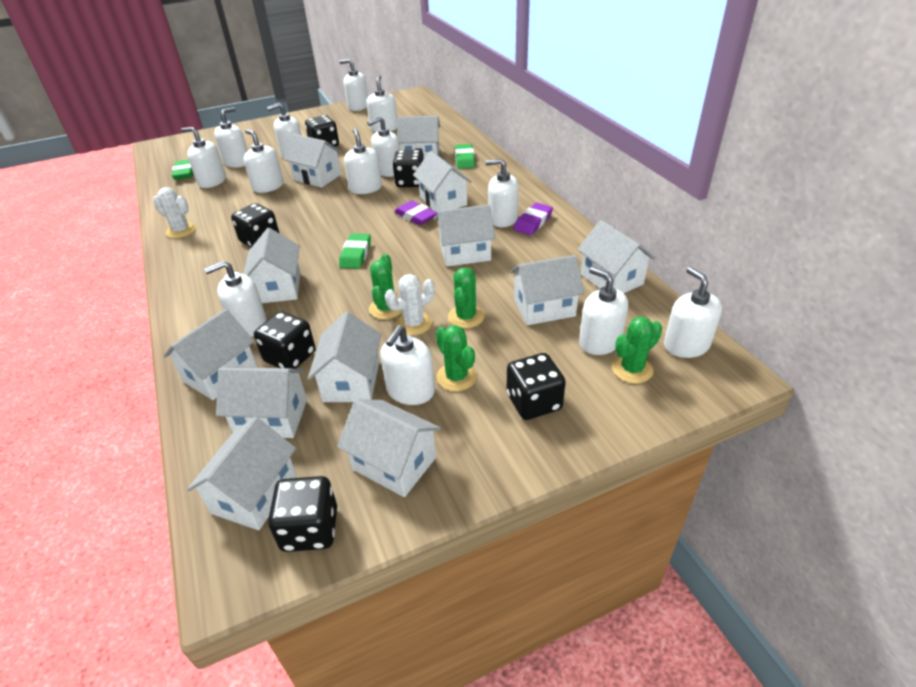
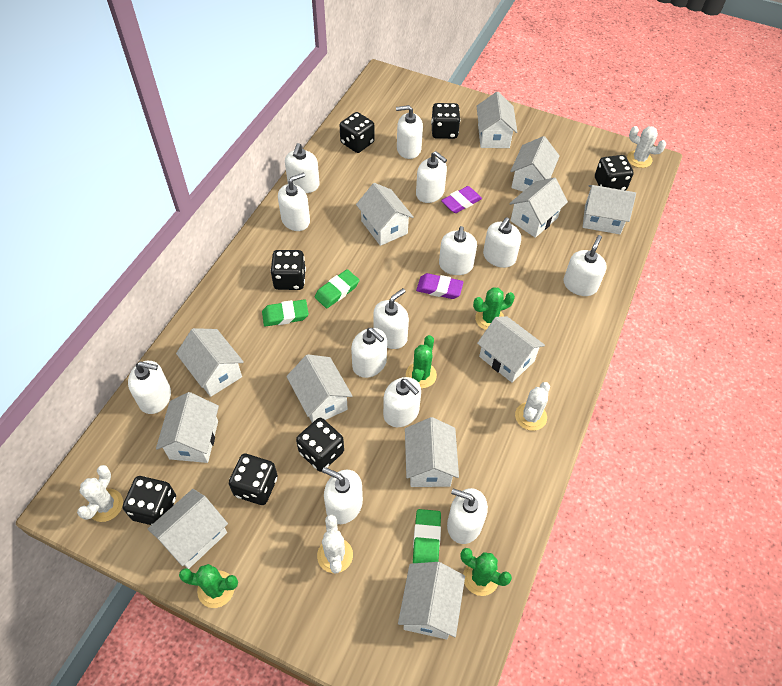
black dice: [231,203,279,247] [254,311,315,369] [268,476,337,552] [305,115,339,147] [393,150,424,187] [507,353,566,420] = 6 -> [123,476,176,525] [229,454,278,505] [270,250,306,290] [296,418,344,472] [340,112,375,153] [431,103,460,139] [595,155,634,191] = 7
white cactus: [153,187,196,238] [385,274,435,335] = 2 -> [77,465,123,522] [317,515,353,574] [515,382,550,431] [627,126,666,168] = 4

